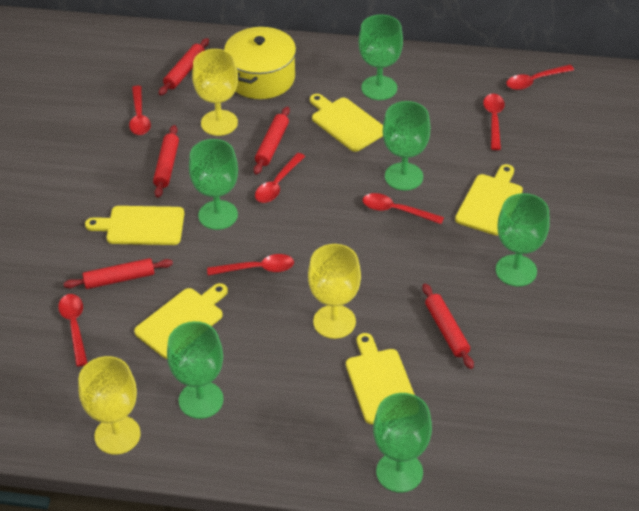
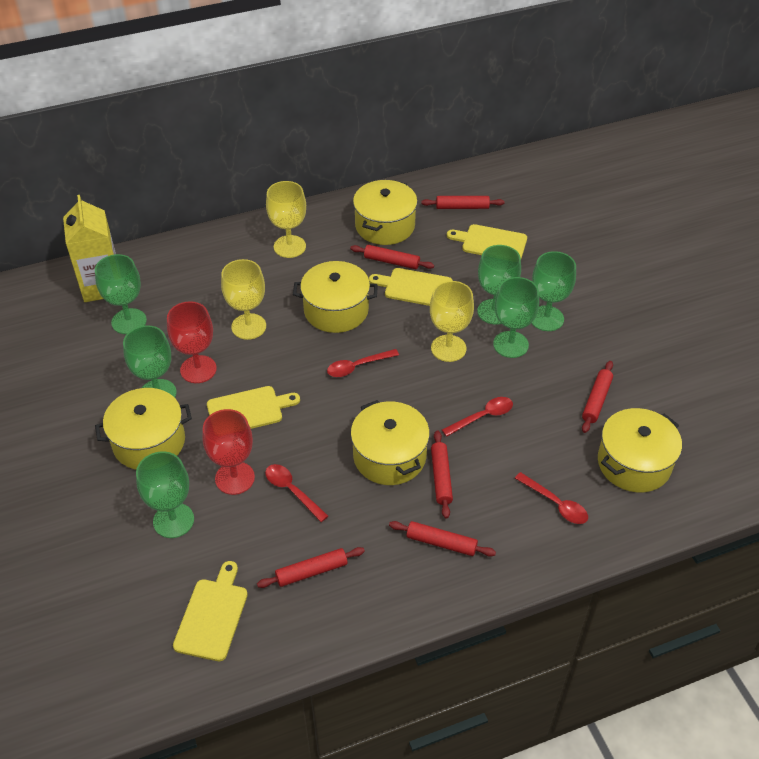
red goblet: none = 0 -> [167,301,217,383] [202,409,255,495] = 2
red rolling pin: [63,258,173,289] [153,125,179,198] [158,38,209,96] [254,107,290,174] [422,283,474,369] = 5 -> [257,547,365,588] [350,245,434,269] [389,521,496,557] [421,196,504,209] [431,430,453,519] [582,361,613,433] = 6
red spoon: [58,294,88,367] [129,86,151,135] [207,254,294,275] [255,153,305,203] [363,193,444,224] [483,94,505,150] [506,65,574,90] = 7 -> [265,464,328,522] [327,349,399,377] [442,397,513,437] [515,472,588,524] = 4
yellow carton: none = 0 -> [63,195,116,302] = 1
yellow cutting board: [85,206,184,245] [134,283,228,359] [310,94,383,152] [346,333,415,424] [455,164,523,235] = 5 -> [173,561,248,661] [207,386,300,429] [369,268,453,306] [447,224,527,259] = 4
yellow pot: [224,27,296,99] = 1 -> [95,388,192,470] [293,261,378,333] [351,400,430,485] [353,180,418,245] [598,408,682,493] = 5

